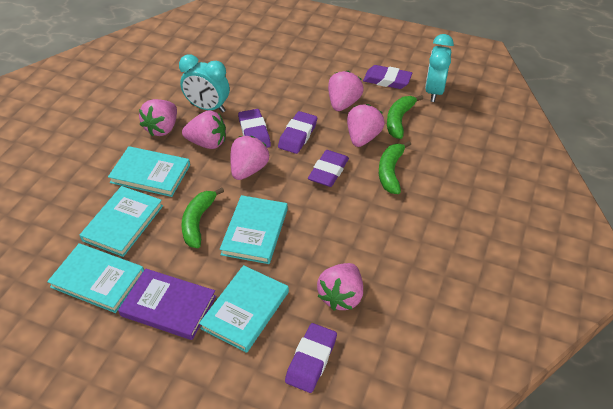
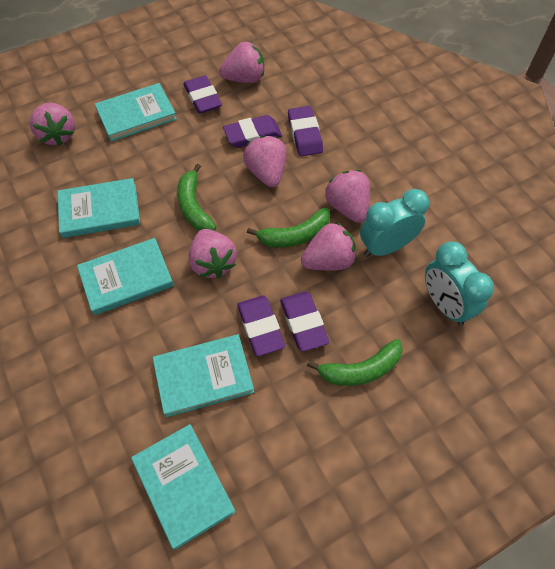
purple book: [118,268,216,340] = 1 -> none = 0

